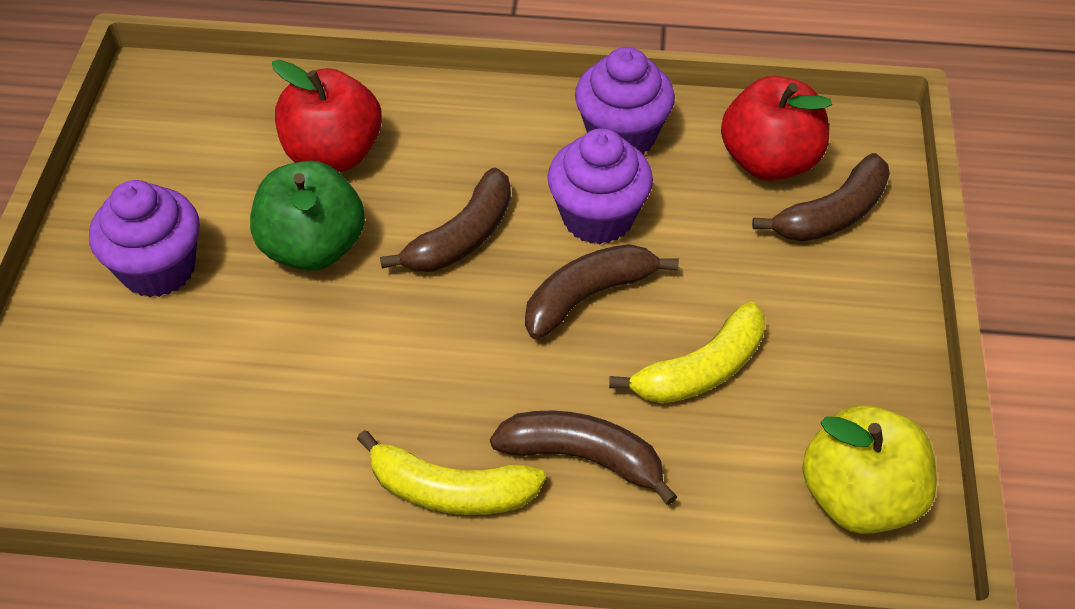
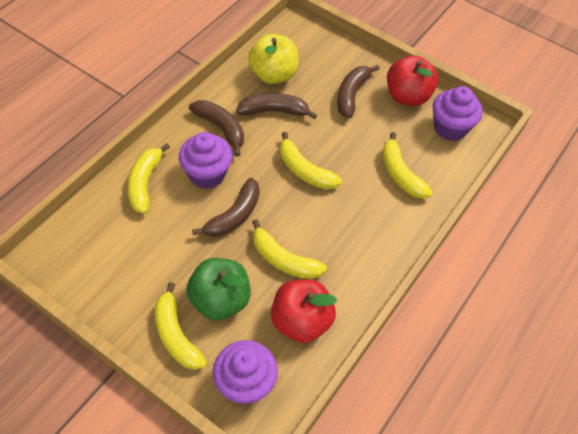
yellow banana: [357,430,546,515] [609,302,765,404] = 2 -> [127,143,170,214] [155,282,207,370] [252,219,327,279] [280,132,342,190] [382,132,432,199] = 5

